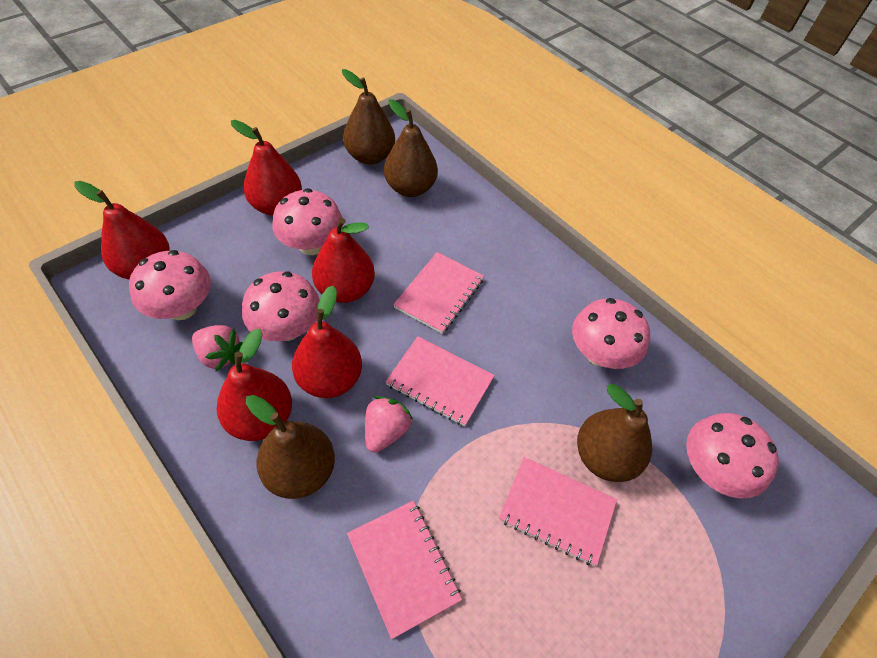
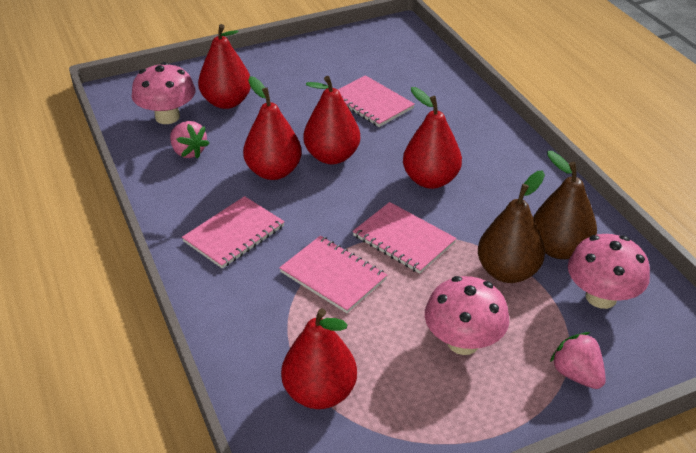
brown pear: [246,395,335,499] [342,69,395,164] [384,99,438,197] [577,384,652,482] = 4 -> [478,171,545,283] [533,151,597,259] = 2
pink mushroom: [129,250,211,320] [242,271,320,341] [273,188,342,255] [572,298,650,369] [686,413,779,499] = 5 -> [132,62,195,124] [425,276,509,355] [568,234,650,309] = 3

